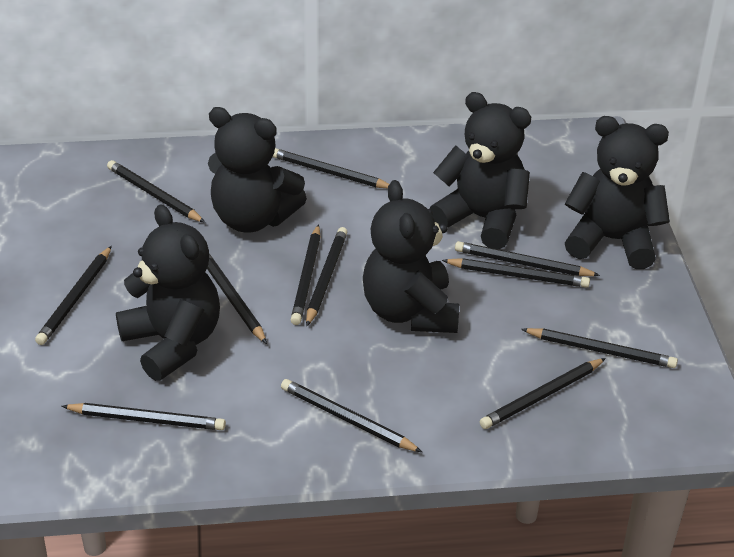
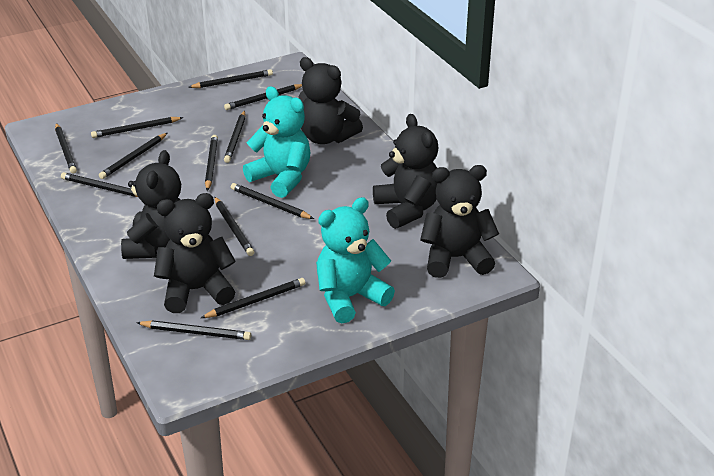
turquoise teddy bear: none = 0 -> [243,86,311,198] [316,197,395,323] = 2

